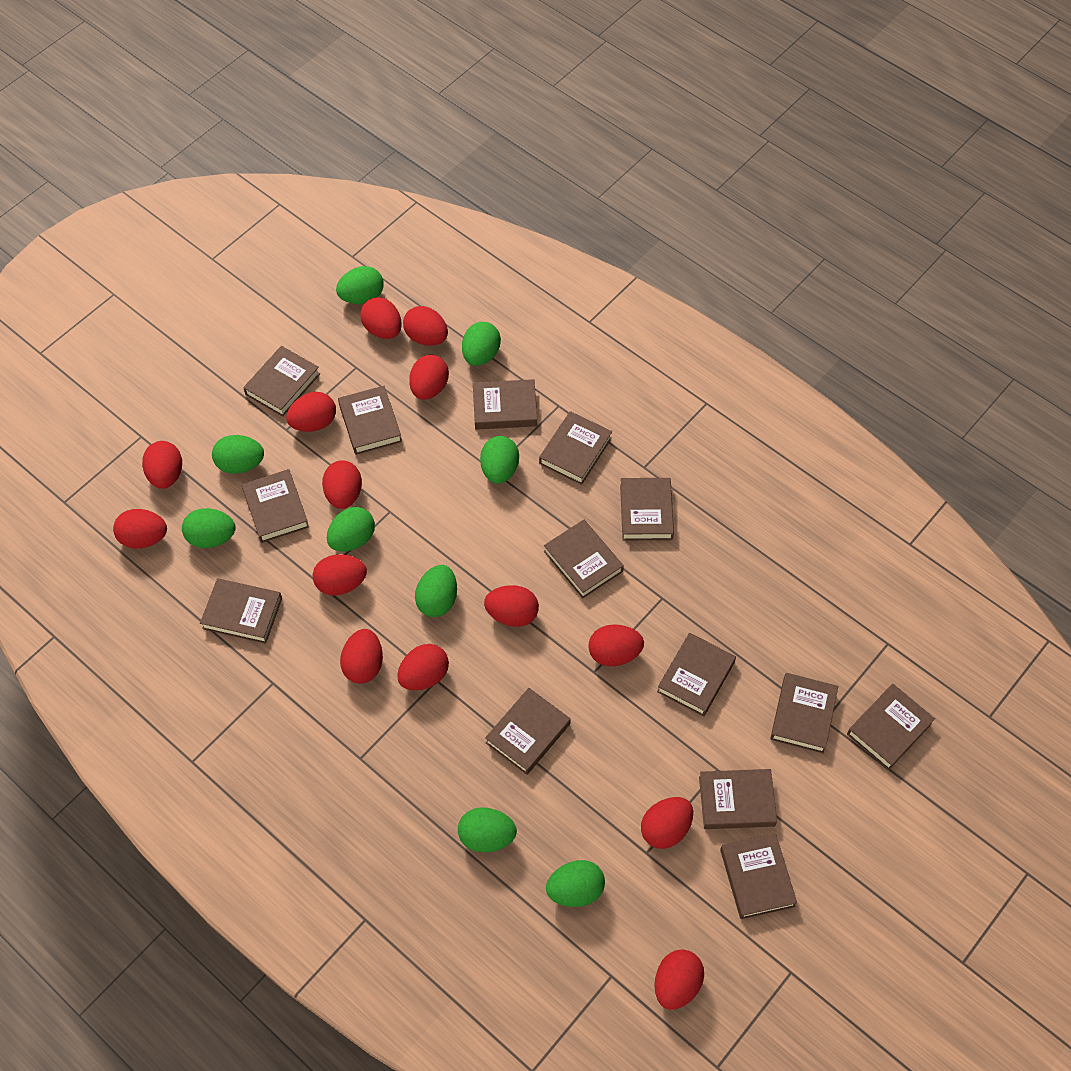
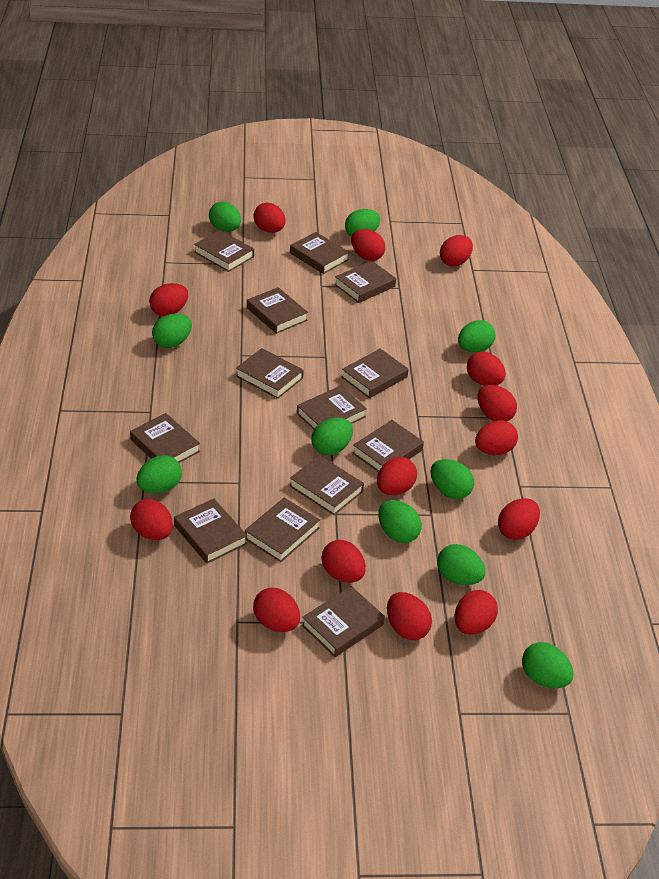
brown book: [200,578,282,644] [241,469,309,543] [243,346,320,417] [338,386,402,455] [473,379,537,430] [485,688,571,775] [539,411,612,485] [544,520,624,598] [620,478,674,540] [657,633,736,716] [699,769,777,829] [720,833,797,919] [770,673,838,753] [847,684,935,770] = 14 -> [130,413,200,463] [174,499,247,564] [194,230,254,272] [236,348,304,399] [245,498,320,562] [247,287,308,334] [290,232,350,274] [290,455,364,515] [297,386,367,430] [302,586,385,657] [334,261,396,303] [341,349,409,398] [353,420,424,472] = 13
green egg: [182,508,235,548] [212,435,264,474] [327,507,375,552] [336,266,384,304] [415,565,457,617] [458,807,517,852] [462,322,501,366] [480,436,519,484] [546,860,605,907] = 9 -> [136,455,182,493] [152,314,192,348] [209,202,241,232] [311,418,353,455] [345,209,380,237] [378,500,422,543] [430,459,474,499] [437,544,485,585] [458,320,495,352] [522,642,573,688] = 10

